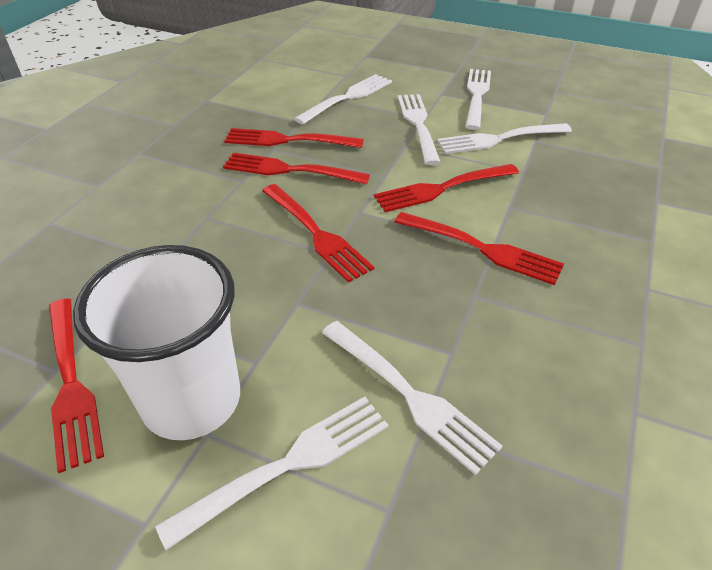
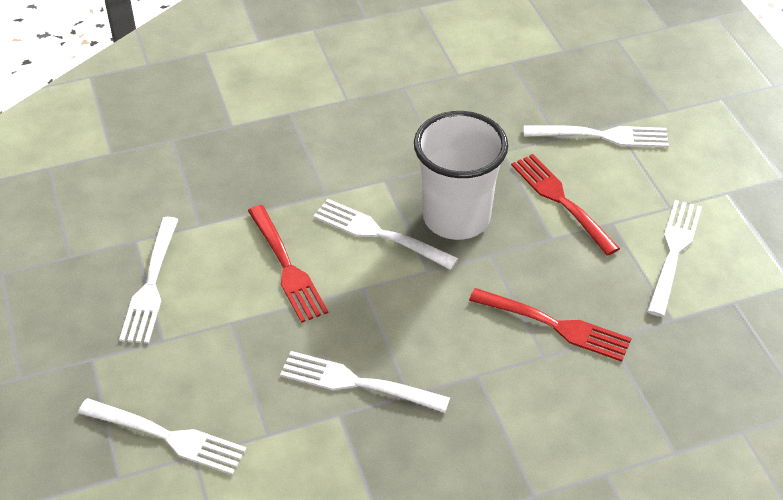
red fork: [49,298,104,473] [223,153,370,185] [224,128,364,148] [262,184,374,283] [374,164,519,212] [394,212,564,285] = 6 -> [248,205,328,323] [469,288,632,362] [511,154,620,256] = 3

